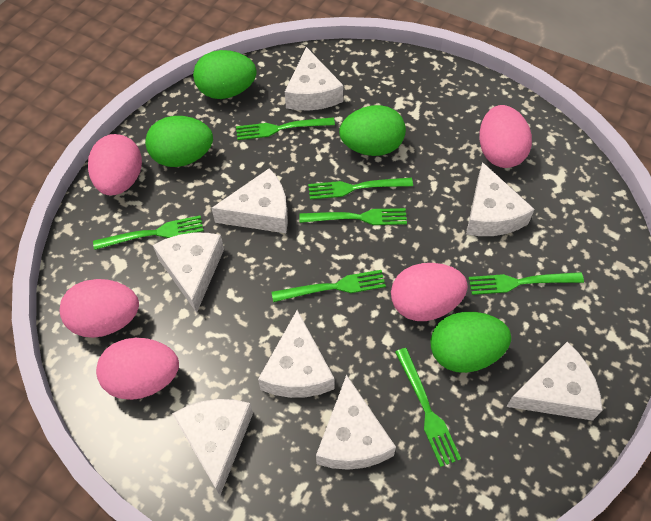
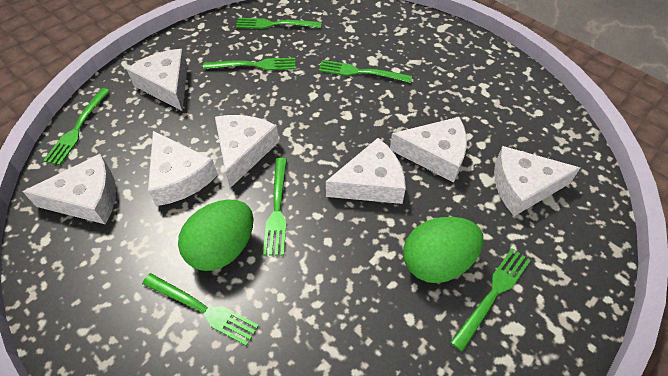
green egg: [145,116,213,167] [193,50,256,99] [339,105,406,156] [430,312,511,373] = 4 -> [178,200,254,271] [403,217,483,283] = 2
pink egg: [60,279,139,338] [88,134,142,195] [96,338,179,400] [391,263,468,321] [479,105,532,168] = 5 -> none = 0
white cheese: [153,233,224,313] [172,399,253,495] [212,168,288,233] [258,310,334,398] [285,47,343,110] [316,375,396,470] [466,162,535,236] [506,342,603,421] = 8 -> [22,154,116,224] [127,49,188,111] [148,131,217,206] [215,115,279,188] [326,138,406,204] [390,117,467,183] [494,146,580,216] = 7

